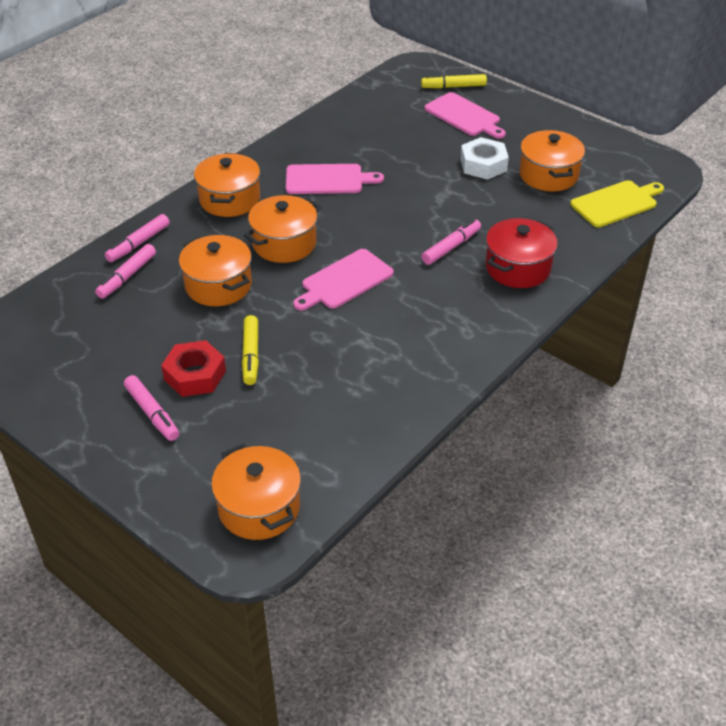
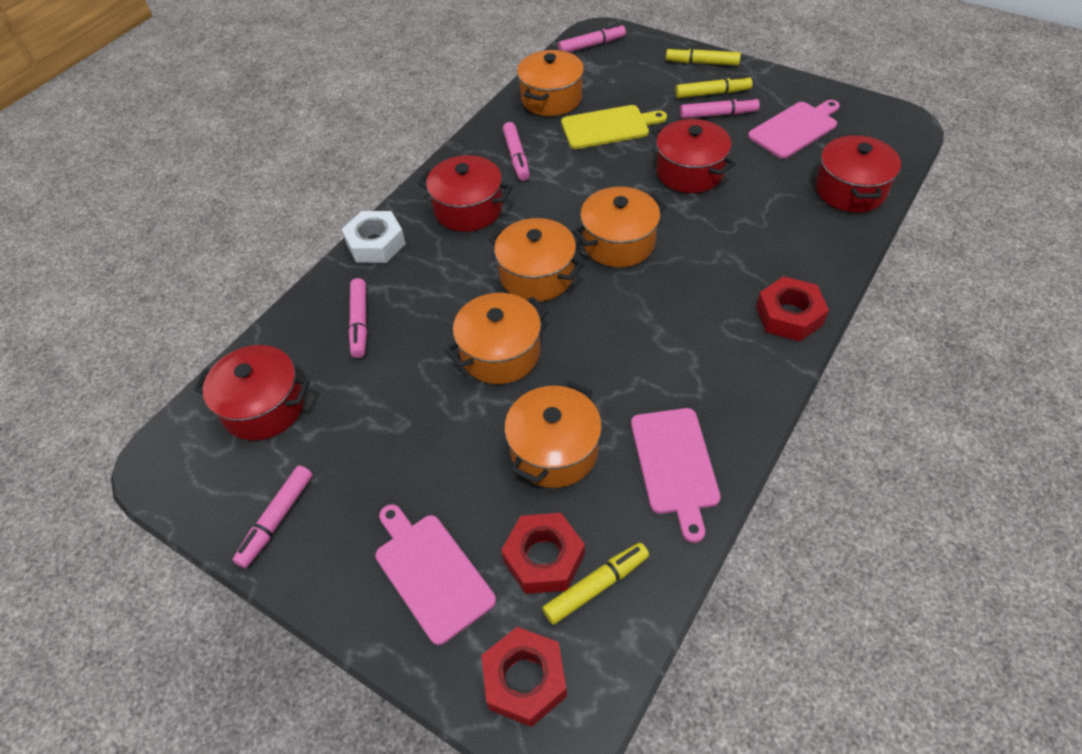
pink marker: [95,244,156,299] [105,214,170,262] [124,375,179,441] [421,219,481,265] = 4 -> [233,466,313,568] [349,278,367,358] [503,122,530,181] [558,24,626,52] [680,97,760,118] = 5
red nut: [161,340,226,397] = 1 -> [481,627,567,727] [501,513,585,594] [756,276,829,341] = 3
red pot: [485,218,558,288] = 1 -> [194,345,310,441] [418,155,512,232] [653,119,736,193] [816,134,901,212] = 4
yellow marker: [242,315,259,385] [421,74,487,88] = 2 -> [542,543,649,625] [666,47,741,66] [675,75,752,98] = 3

